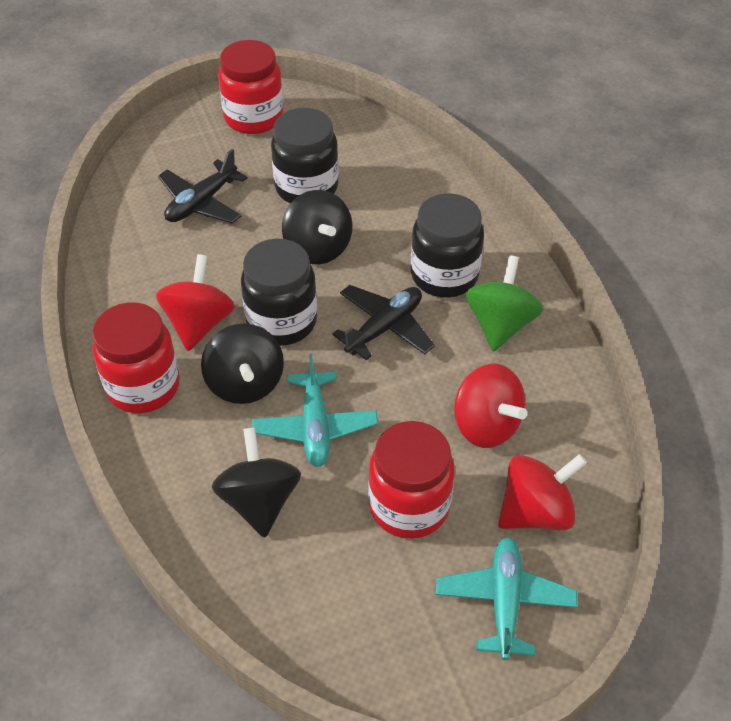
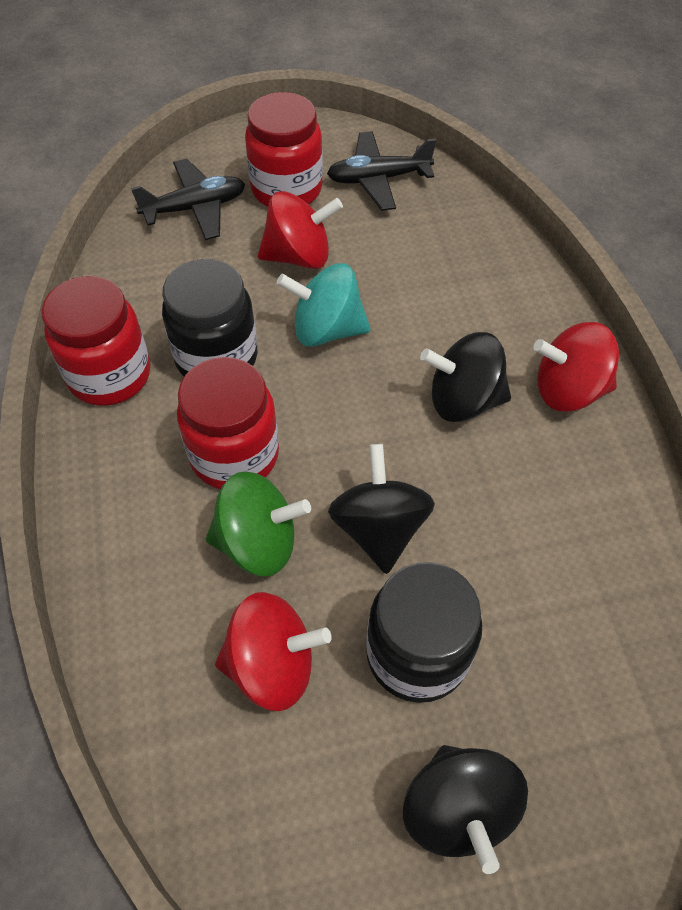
black jar: [241,239,317,346] [271,108,339,204] [411,193,484,298] = 3 -> [162,259,258,376] [366,562,482,703] = 2
turquoise plane: [252,354,378,467] [436,537,577,660] = 2 -> none = 0
turquoise spinning top: none = 0 -> [277,263,371,347] = 1

